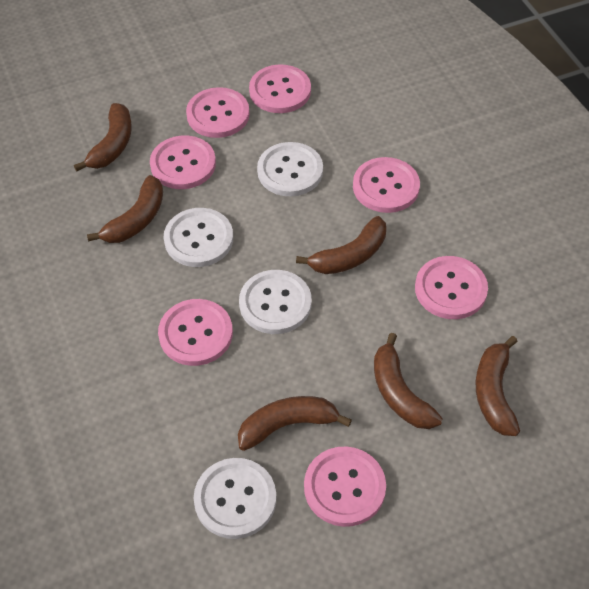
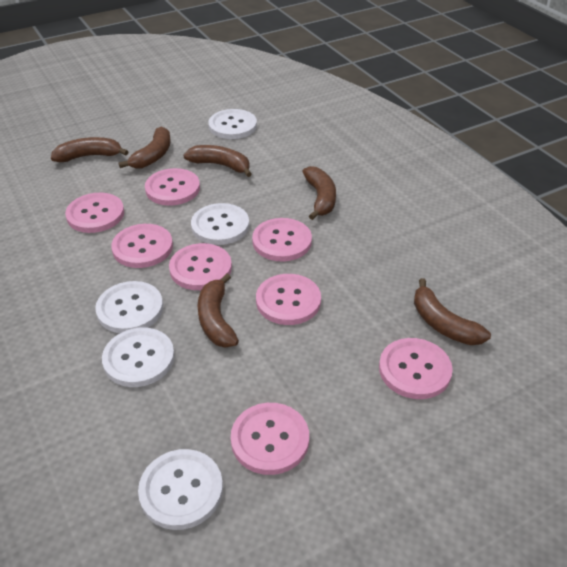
pink button: [150,136,216,189] [158,299,233,366] [186,87,250,138] [249,65,311,113] [304,446,386,527] [353,157,420,213] [415,256,488,319] = 7 -> [65,193,124,233] [111,224,173,268] [145,168,200,206] [169,243,232,290] [231,403,309,475] [252,218,312,262] [256,274,321,325] [379,338,453,399] = 8
white button: [164,208,233,267] [194,458,276,539] [239,270,312,334] [257,142,323,196] = 4 -> [95,281,163,333] [102,328,175,387] [138,449,223,530] [191,203,249,245] [208,109,257,139] = 5

